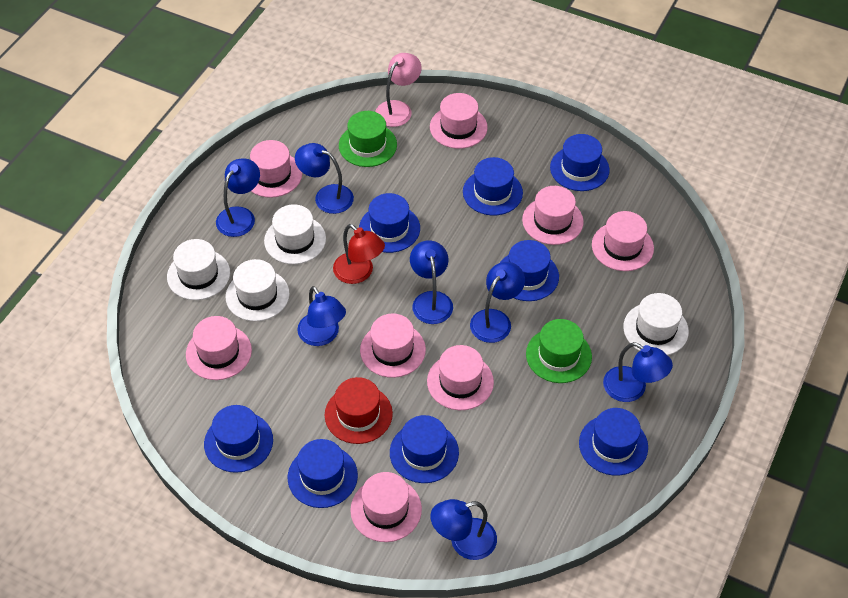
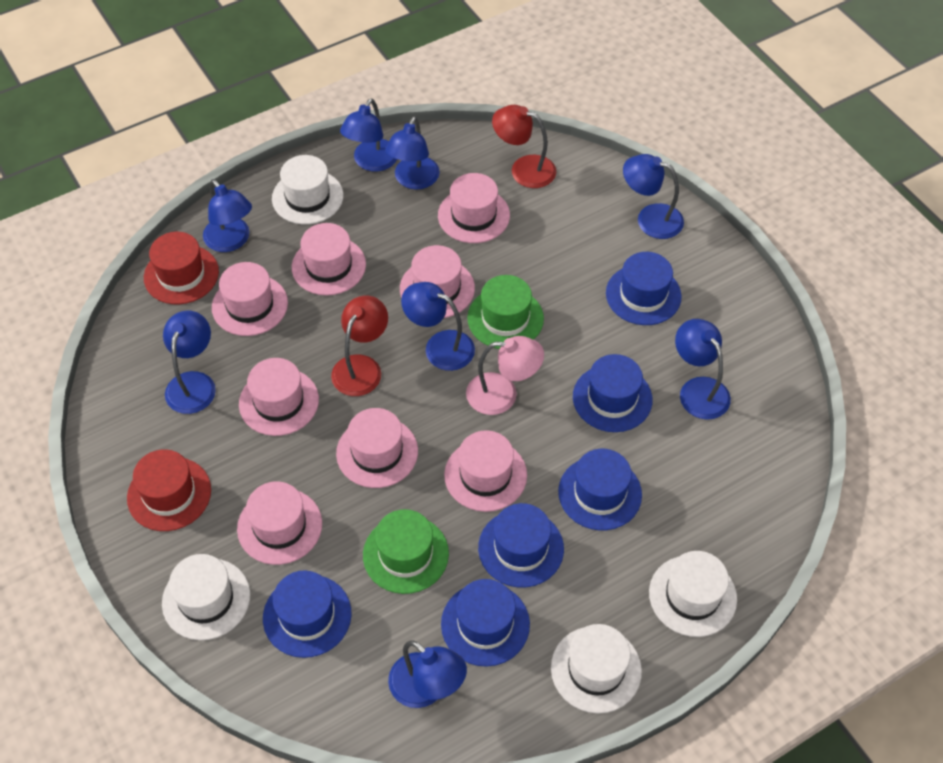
blue hat: [204,405,273,473] [288,439,358,508] [359,193,420,253] [390,415,459,483] [463,157,523,216] [500,240,559,301] [550,134,610,191] [579,408,648,476] = 8 -> [263,571,351,658] [441,579,530,667] [478,503,564,588] [558,449,642,530] [573,354,653,432] [606,252,682,325] = 6
blue lamp: [216,159,260,237] [295,143,354,214] [297,286,346,346] [410,240,453,324] [431,499,497,560] [470,262,525,343] [603,342,673,402] = 7 -> [163,311,216,414] [203,179,252,252] [340,98,397,172] [385,116,440,190] [388,641,467,708] [401,282,475,371] [623,154,684,239] [675,319,731,420] = 8
red hat: [325,377,393,444] = 1 -> [127,449,211,531] [144,232,219,304] = 2
red lamp: [333,224,385,284] = 1 -> [331,295,388,396] [492,105,556,188] = 2

